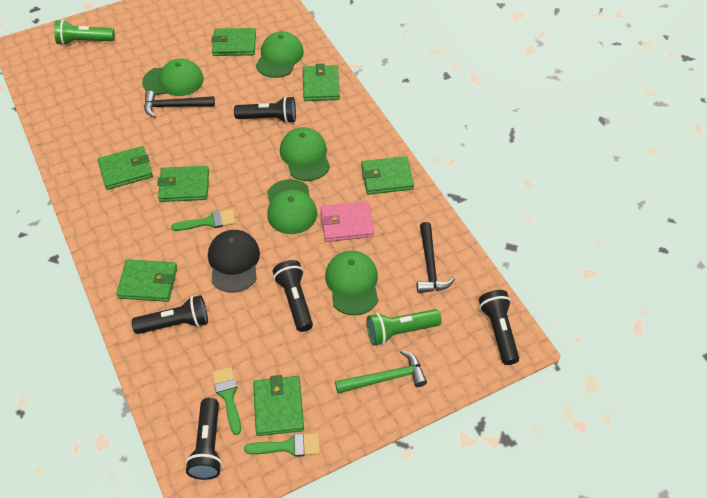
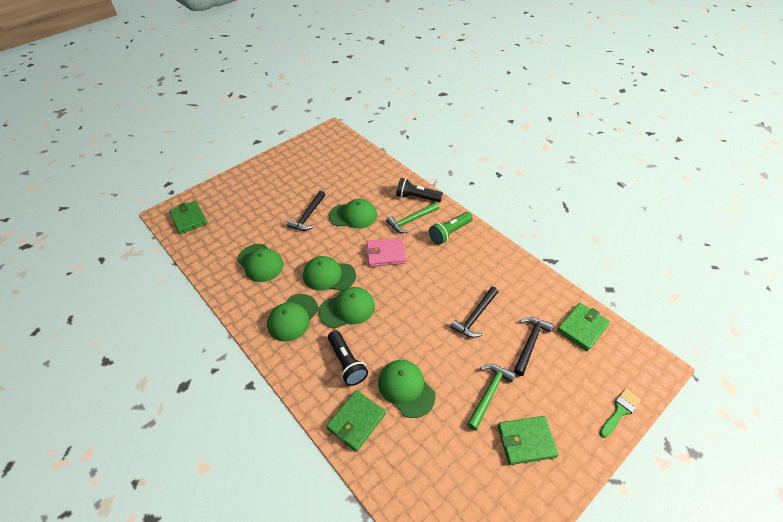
black cap: [208,230,260,293] = 1 -> none = 0
black flashlight: [132,295,208,334] [185,398,222,480] [234,96,296,123] [272,260,313,332] [479,290,519,365] = 5 -> [328,330,368,386] [396,178,443,202] = 2
black hammer: [144,91,215,118] [417,222,455,293] = 2 -> [287,191,325,231] [450,287,498,338] [514,317,554,376] = 3
green brush: [171,209,235,231] [212,367,241,435] [244,433,320,457] = 3 -> [600,389,641,438] = 1
green cap: [142,58,204,96] [256,31,304,78] [267,179,317,234] [280,127,330,181] [325,251,378,315] = 5 -> [237,244,284,282] [267,294,318,342] [303,256,356,291] [319,287,375,328] [329,199,377,229] [378,360,436,418] = 6
green flashlight: [54,20,115,45] [367,309,442,345] = 2 -> [429,212,473,245] = 1
green hammer: [335,350,427,393] = 1 -> [386,202,439,233] [467,364,516,431] = 2
green wallet: [98,146,153,190] [116,259,177,302] [157,166,209,202] [211,28,256,56] [253,375,304,436] [303,64,340,101] [361,156,414,195] = 7 -> [169,200,208,234] [326,390,386,452] [498,416,559,465] [557,303,610,351] = 4

